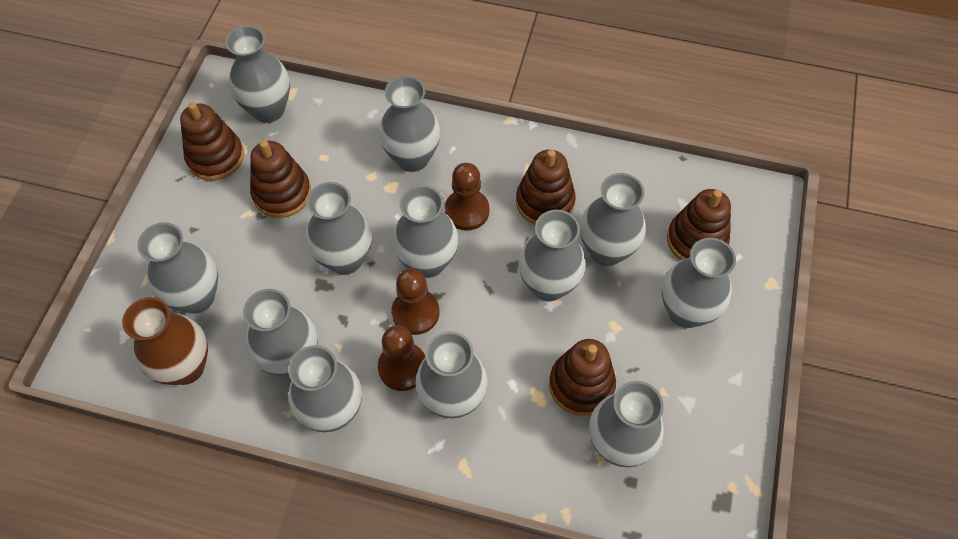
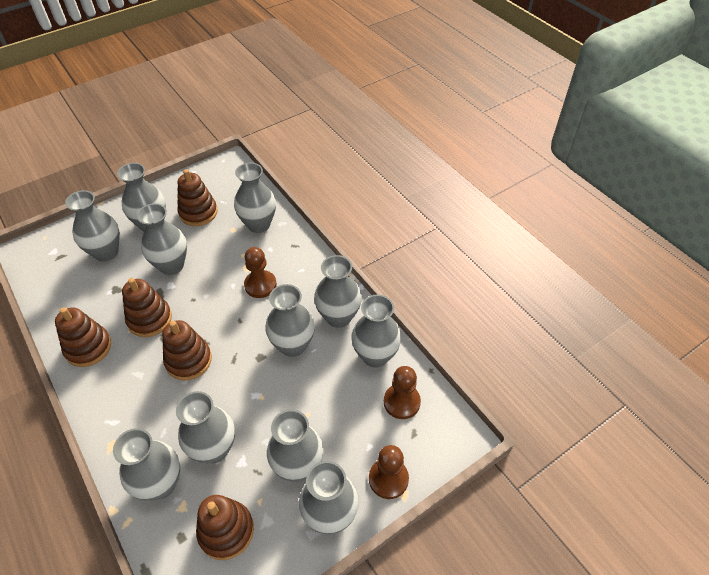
brown vase: [122,297,208,385] = 1 -> none = 0
grey vase: [137,222,218,314] [225,25,290,123] [243,289,318,377] [288,345,362,432] [306,182,372,275] [379,76,441,172] [392,185,459,278] [415,331,488,418] [518,210,586,301] [580,173,646,266] [589,381,664,467] [662,238,736,328] = 12 -> [65,190,120,262] [113,428,180,501] [117,163,166,231] [137,203,187,275] [176,391,235,463] [234,162,276,233] [265,284,315,357] [267,409,324,482] [299,461,359,534] [314,255,362,328] [351,295,401,367] = 11

